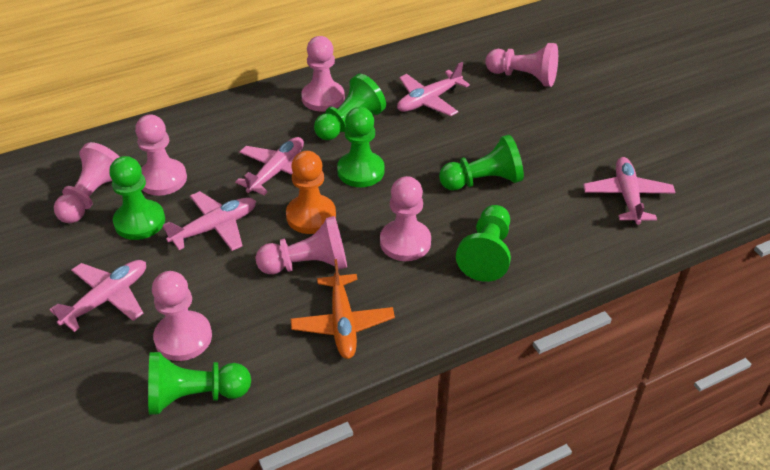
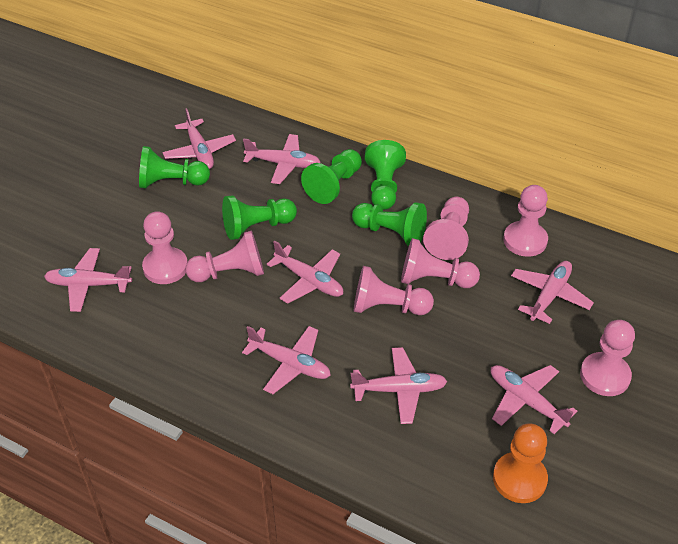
green pawn: [109,156,165,240] [148,352,251,415] [314,74,386,140] [337,107,385,187] [439,135,524,190] [456,205,511,282] = 6 -> [139,146,210,188] [222,196,297,240] [301,149,362,204] [352,202,427,246] [365,140,406,210] = 5
orange plane: [291,259,395,359] = 1 -> none = 0
pink plane: [49,260,146,332] [162,191,256,251] [235,137,304,195] [397,62,470,116] [583,157,676,225] = 5 -> [44,248,132,312] [163,108,236,169] [242,326,331,394] [243,134,321,184] [267,240,343,304] [350,347,448,424] [491,365,577,434] [511,261,594,324] = 8

